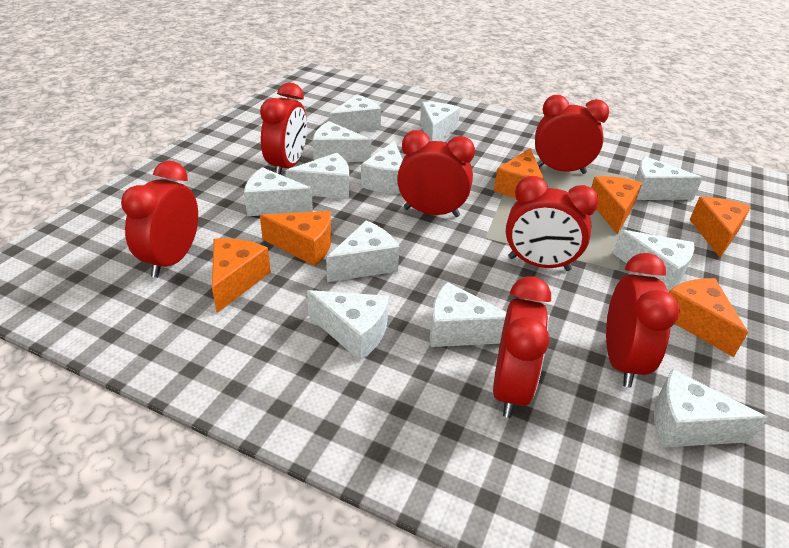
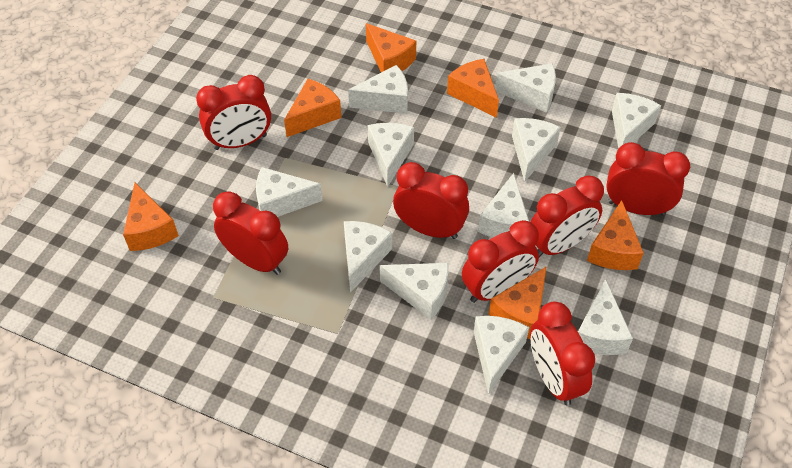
white cheese: [244,167,313,216] [285,153,349,199] [307,290,389,361] [313,121,371,162] [326,220,400,282] [329,95,381,132] [361,141,403,194] [420,102,460,141] [430,282,506,347] [613,230,694,292] [635,156,703,200] [654,369,768,448] = 12 -> [256,167,323,217] [344,221,392,293] [348,65,408,114] [368,123,414,187] [380,263,449,320] [474,316,530,395] [478,173,529,238] [495,63,556,113] [512,118,561,182] [578,279,633,355] [612,93,661,149] = 11

